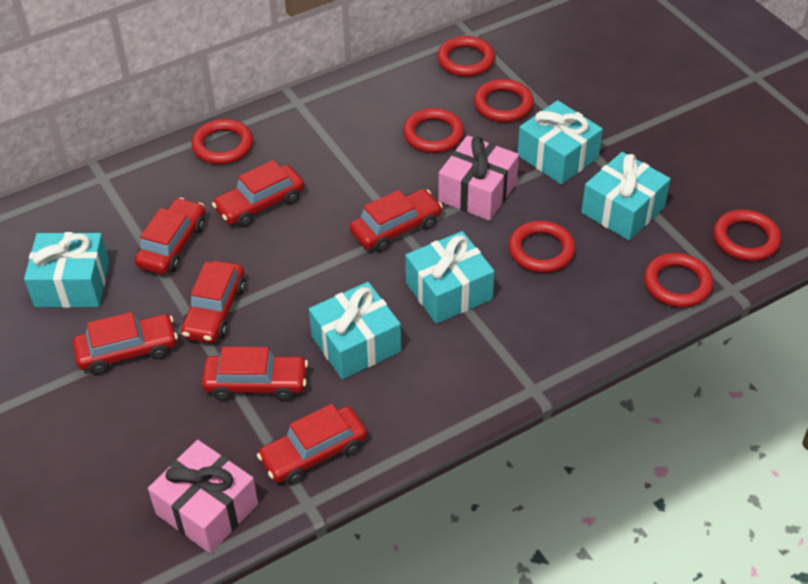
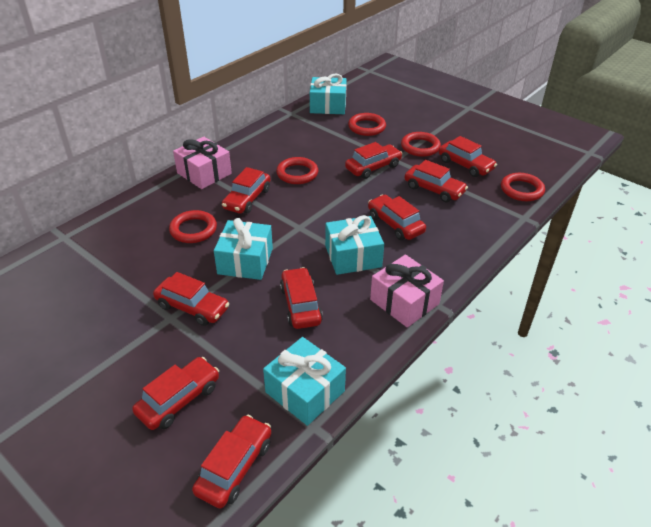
red car: [72,312,178,375] [135,197,205,274] [181,261,245,343] [202,347,308,401] [212,160,304,227] [257,404,367,485] [350,189,443,252] = 7 -> [132,357,219,430] [153,272,229,326] [192,415,271,508] [222,167,270,213] [280,267,323,329] [345,142,403,179] [368,195,426,240] [405,160,468,202] [439,136,497,177] = 9
red ring: [192,119,253,165] [403,108,464,153] [437,36,495,77] [474,79,534,122] [509,221,576,273] [644,253,713,307] [713,209,781,261] = 7 -> [169,210,217,243] [276,157,318,184] [348,113,386,136] [401,132,441,157] [501,173,545,201] = 5
turquoise gift: [24,232,109,308] [309,282,401,379] [405,231,495,324] [518,100,603,185] [581,152,671,240] = 5 -> [214,218,273,280] [263,337,346,426] [310,73,347,114] [325,215,384,275] = 4

